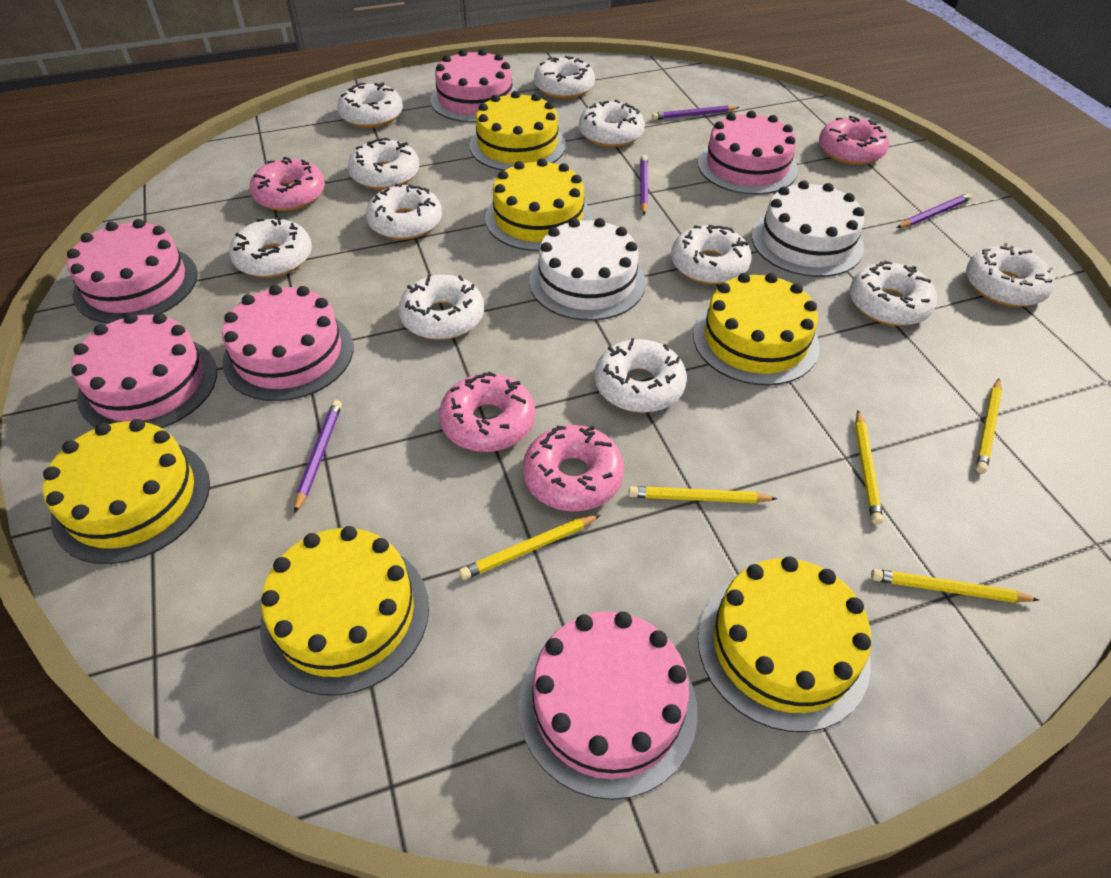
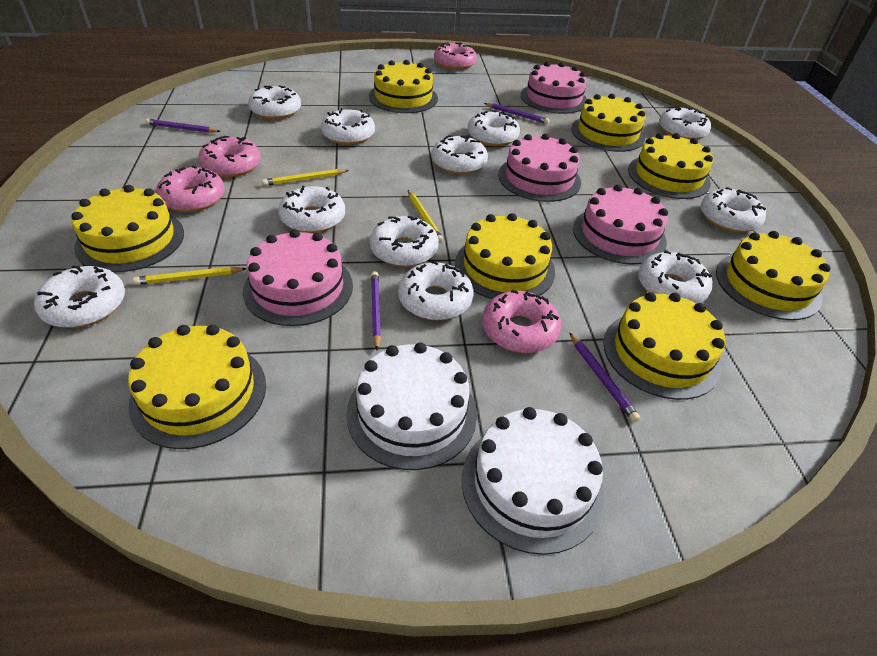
pink cake: [67,219,198,323] [71,313,217,428] [222,285,353,401] [430,49,518,122] [518,611,697,800] [698,111,798,195] = 6 -> [243,229,353,326] [498,134,581,202] [521,62,587,114] [573,184,668,265] = 4
yellow cake: [43,419,210,564] [260,526,429,696] [469,91,566,171] [485,158,592,251] [693,273,819,386] [698,556,872,732] = 6 -> [71,185,184,273] [128,325,266,449] [369,60,438,113] [455,213,555,299] [571,94,646,152] [603,292,725,400] [628,133,713,199] [716,231,831,320] = 8
yellow pencil: [459,515,600,580] [629,486,778,503] [855,411,883,524] [871,569,1039,603] [976,378,1002,473] = 5 -> [133,266,247,285] [262,169,349,186] [408,190,443,243] = 3

